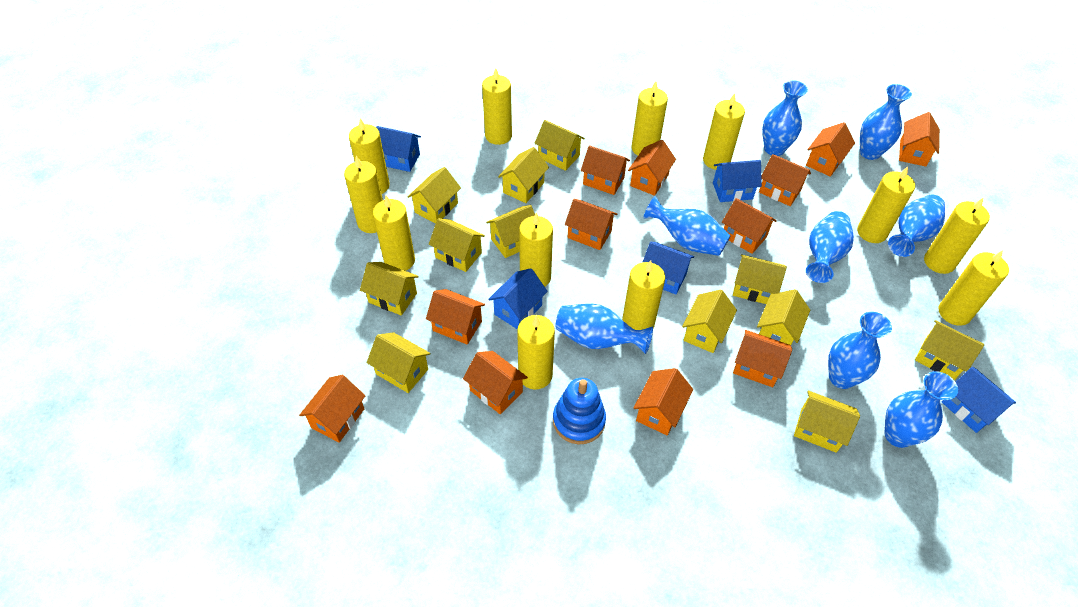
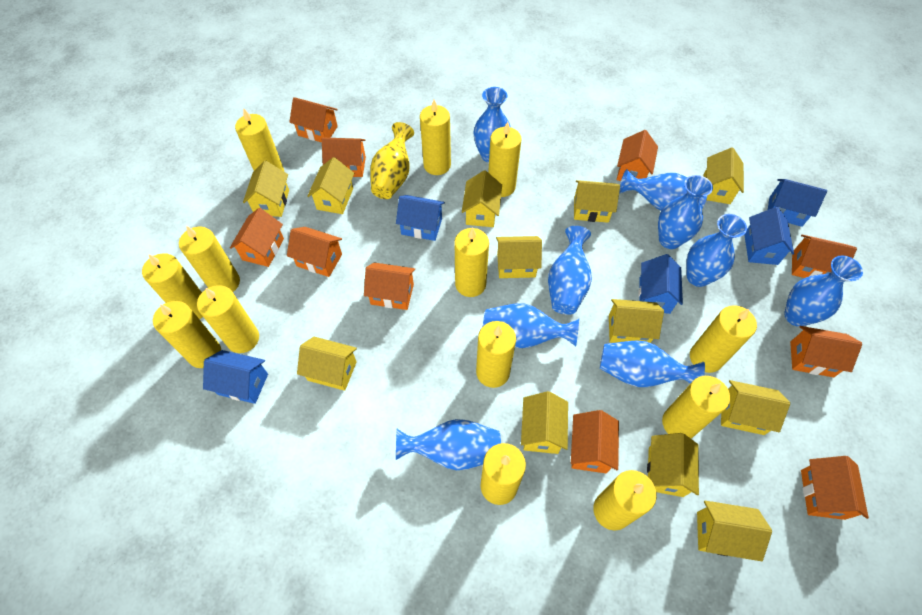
blue stacking toy: [553,378,606,444] = 1 -> none = 0
blue vase: [556,304,653,354] [643,196,730,256] [762,80,808,156] [806,211,854,283] [828,312,892,389] [860,84,912,160] [884,371,958,448] [888,195,945,257] = 8 -> [396,419,501,470] [474,87,511,163] [483,303,579,348] [548,226,592,315] [600,340,705,387] [619,169,707,210] [658,175,713,249] [686,214,747,287] [784,255,863,327] = 9
orange house: [299,375,366,443] [426,289,485,345] [463,351,528,414] [565,198,617,250] [581,145,630,195] [628,140,676,196] [634,368,693,435] [722,198,776,254] [733,330,792,387] [759,154,811,206] [806,122,855,177] [899,112,940,167] = 12 -> [230,208,284,267] [287,227,342,277] [289,97,338,142] [322,138,366,177] [364,262,415,310] [571,410,619,473] [617,130,658,181] [790,326,862,377] [792,235,857,278] [801,456,869,520] = 10
yellow candle: [344,156,383,233] [349,118,390,194] [373,196,415,271] [482,68,512,145] [517,315,555,390] [519,213,553,287] [622,260,665,330] [632,81,668,156] [703,93,745,170] [857,167,915,243] [924,197,990,274] [939,250,1009,326] = 12 -> [142,253,203,319] [153,301,221,368] [179,226,240,292] [197,285,259,353] [235,109,284,171] [420,100,451,175] [454,228,489,297] [476,321,516,388] [481,443,526,505] [488,122,522,197] [593,470,657,531] [662,376,730,438] [690,305,757,373] = 13
yellow vase: none = 0 -> [370,122,414,199] = 1

